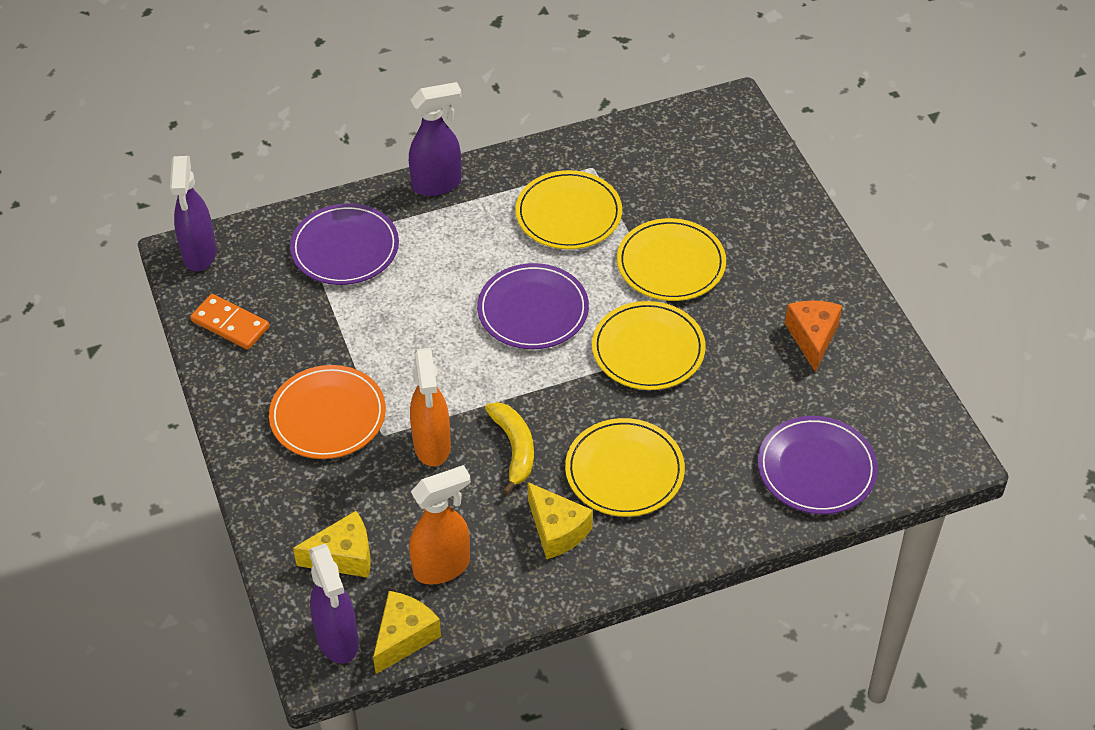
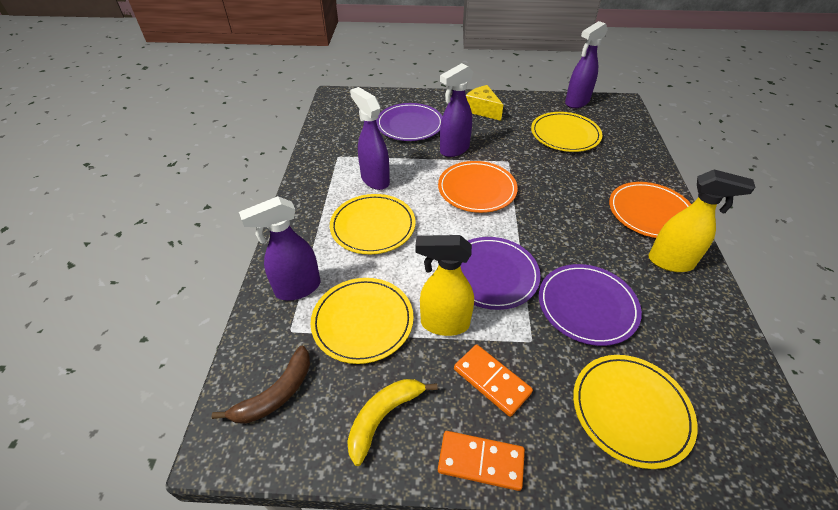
brown banana: none = 0 -> [211,346,310,424] = 1
orange cheese: [785,301,842,372] = 1 -> none = 0
orange domino: [190,294,269,350] = 1 -> [438,431,525,491] [454,345,533,417] = 2
orange plate: [269,365,386,459] = 1 -> [438,161,518,213] [609,182,692,238] = 2
orange spray bottle: [409,465,471,585] [410,348,451,466] = 2 -> none = 0
purple spray bottle: [170,156,216,271] [309,544,359,664] [409,82,462,196] = 3 -> [239,196,321,300] [350,87,390,190] [440,63,473,157] [565,21,608,108] = 4
yellow cheese: [293,511,370,578] [373,591,441,674] [527,482,593,559] = 3 -> [466,85,503,121] = 1
yellow spray bottle: none = 0 -> [415,235,474,336] [648,169,755,272] = 2

